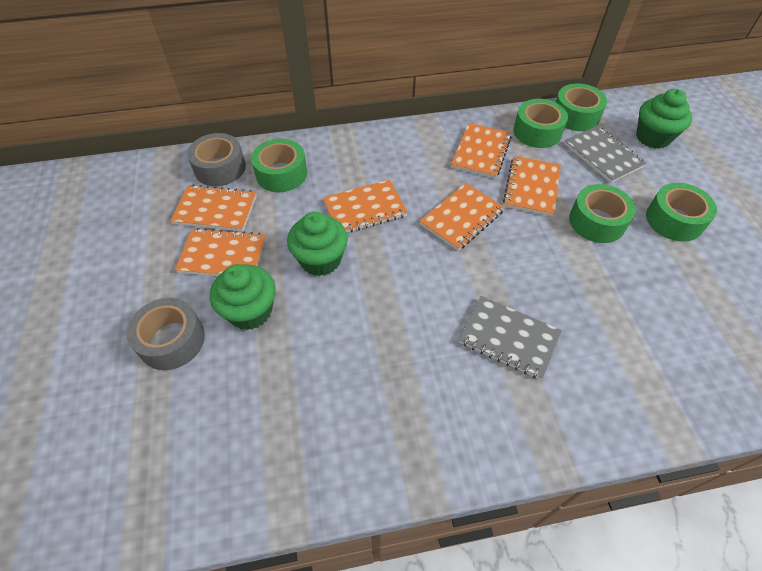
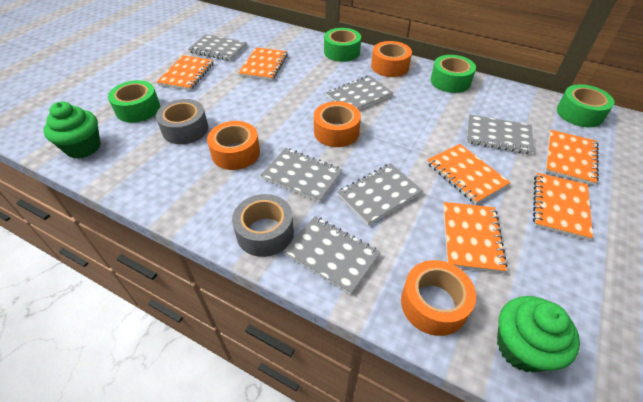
green cupcake: [210,264,276,330] [287,212,348,276] [636,89,692,149] = 3 -> [43,101,101,159] [497,296,580,372] = 2
green tape: [251,138,307,192] [513,99,568,148] [556,83,607,131] [569,184,636,243] [646,183,717,242] = 5 -> [108,80,160,123] [324,28,361,62] [431,55,476,93] [557,84,614,127] = 4
grey notebook: [459,296,562,380] [564,126,646,183] = 2 -> [188,34,247,61] [261,148,343,203] [283,216,381,295] [326,76,393,110] [337,163,423,226] [466,114,534,154] = 6
orange tape: none = 0 -> [207,121,260,170] [314,101,361,147] [371,41,412,77] [401,260,476,336] = 4

